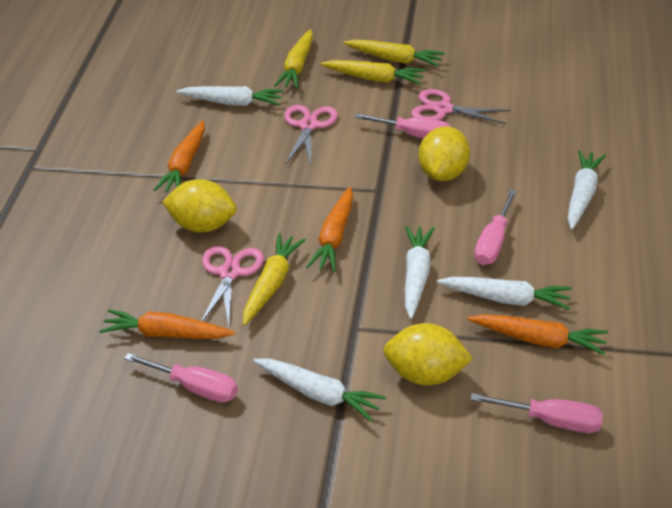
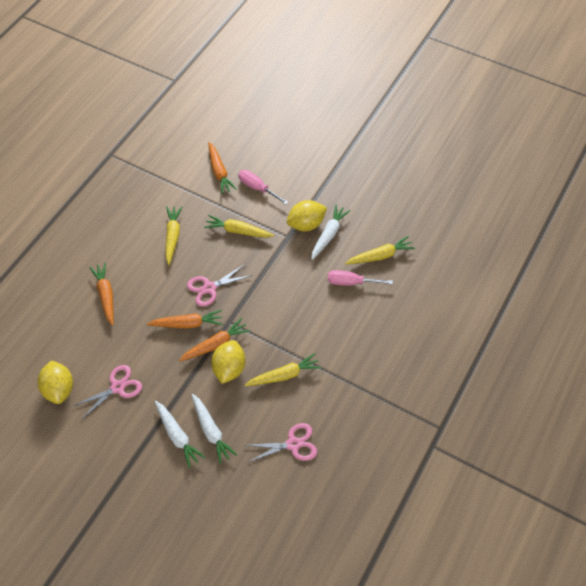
pink screwdriver: [124,353,238,402] [354,113,451,139] [470,393,603,433] [474,189,517,265] = 4 -> [238,170,288,204] [328,270,393,285] = 2
white carrot: [176,86,284,106] [253,358,386,422] [405,226,435,319] [437,277,572,310] [568,150,606,230] = 5 -> [155,401,205,468] [191,394,237,464] [311,204,351,260] = 3

